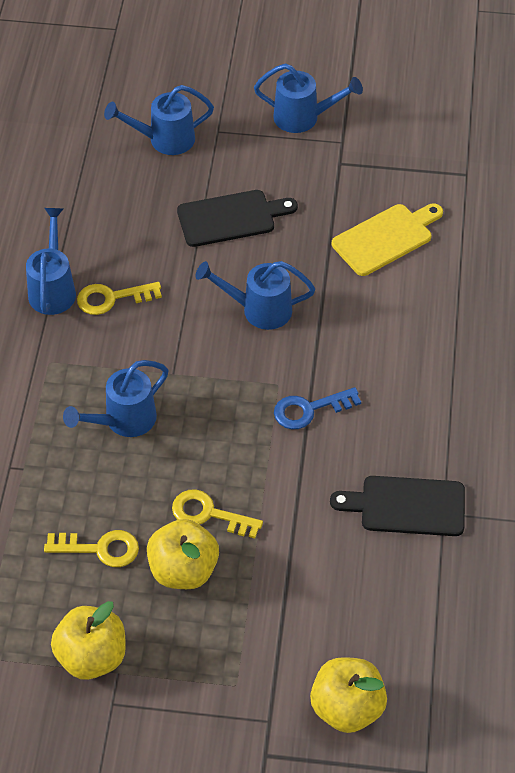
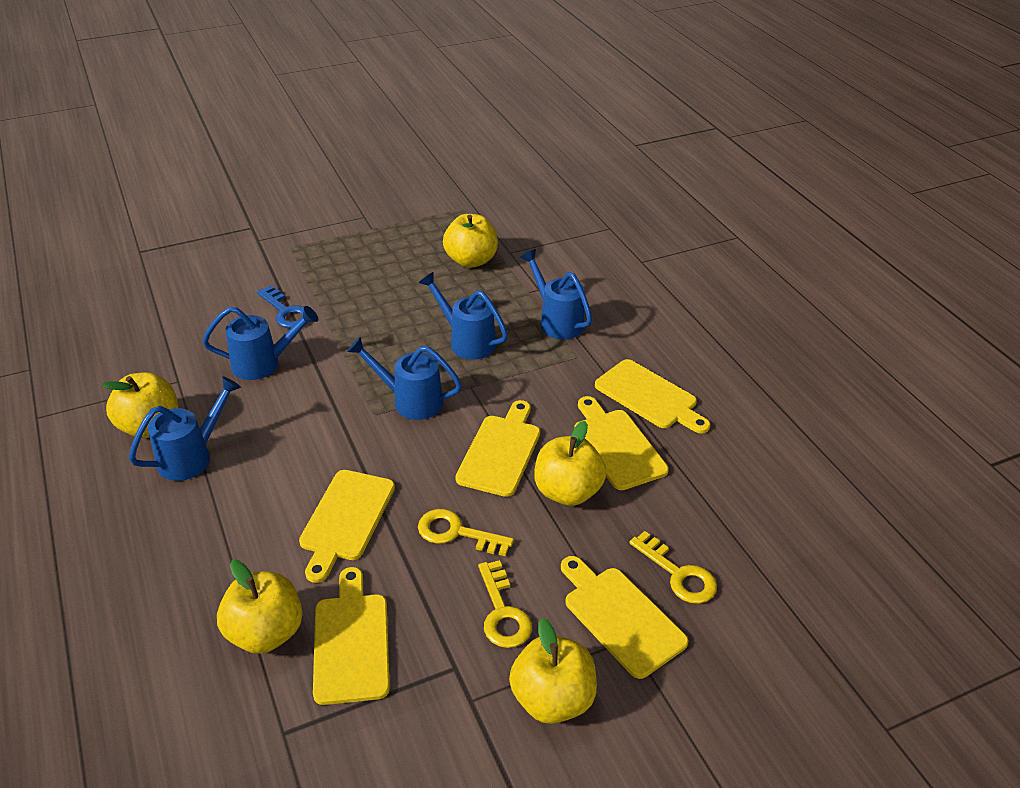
black cutting board: [177,190,298,247] [330,476,465,536] = 2 -> none = 0
yellow apple: [51,601,126,680] [147,519,219,589] [310,657,387,733] = 3 -> [102,372,178,438] [217,560,303,654] [443,214,498,268] [509,618,597,724] [534,421,607,506] = 5
yellow cutting board: [332,203,443,276] = 1 -> [299,470,395,583] [313,567,390,705] [455,400,540,497] [561,556,688,679] [574,396,669,490] [595,359,710,434] = 6

